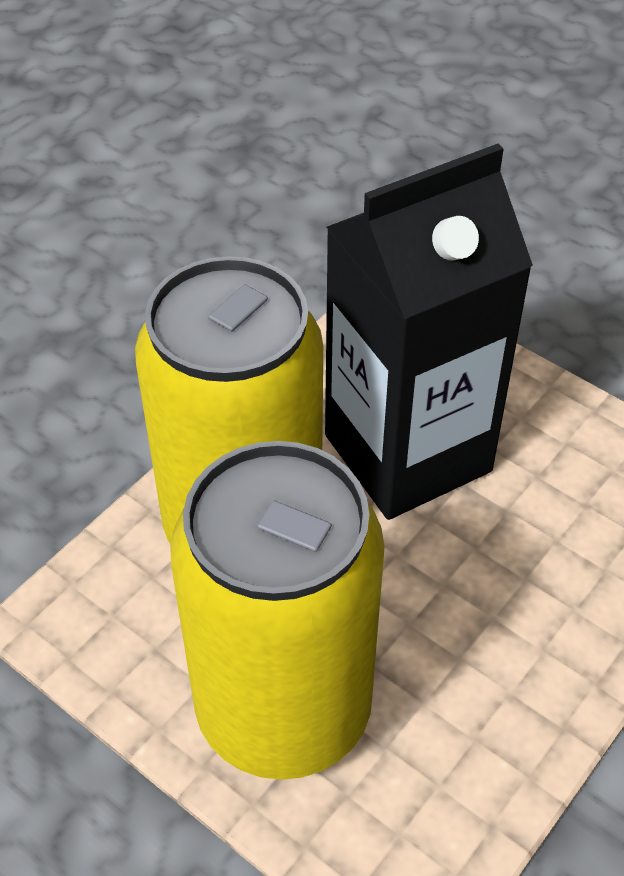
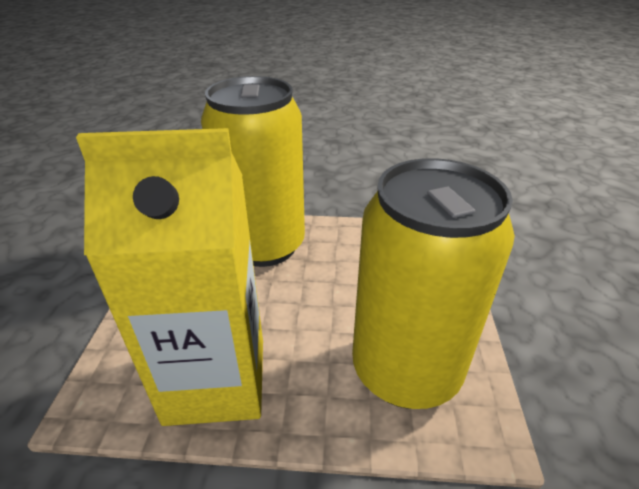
black carton: [325,144,533,520] = 1 -> none = 0
yellow carton: none = 0 -> [76,128,263,426] = 1

